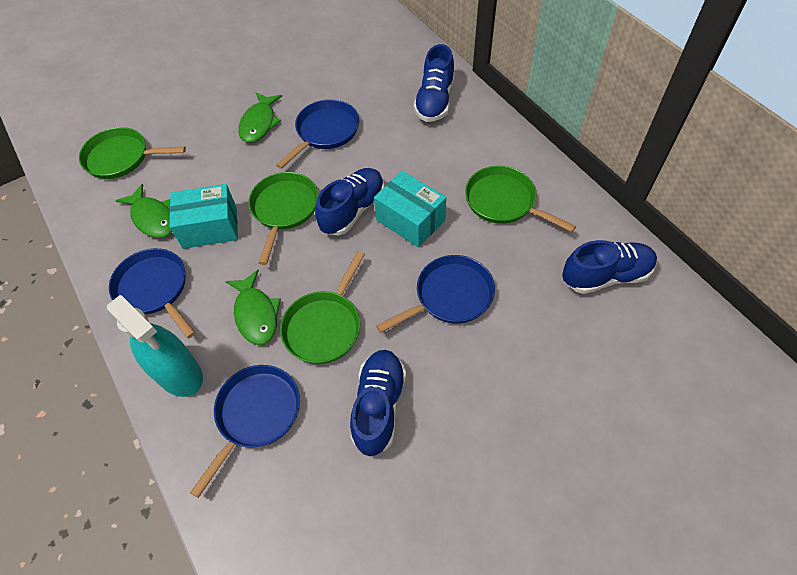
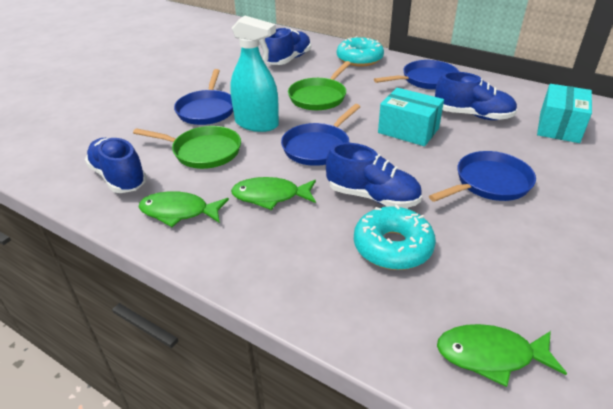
green pan: [79,127,186,179] [248,172,318,265] [280,251,365,364] [465,166,576,232] = 4 -> [133,126,241,169] [288,61,351,110] = 2
turquoise donut: none = 0 -> [337,36,384,67] [354,205,436,270] = 2

